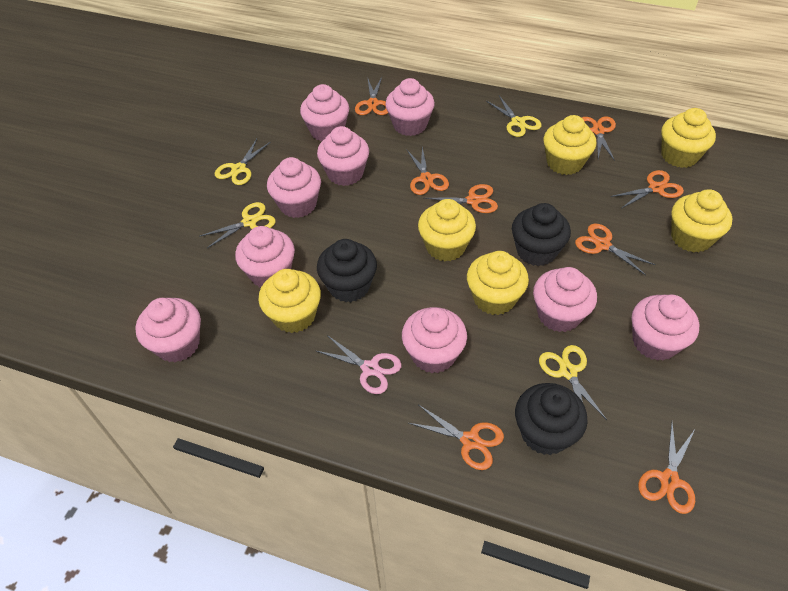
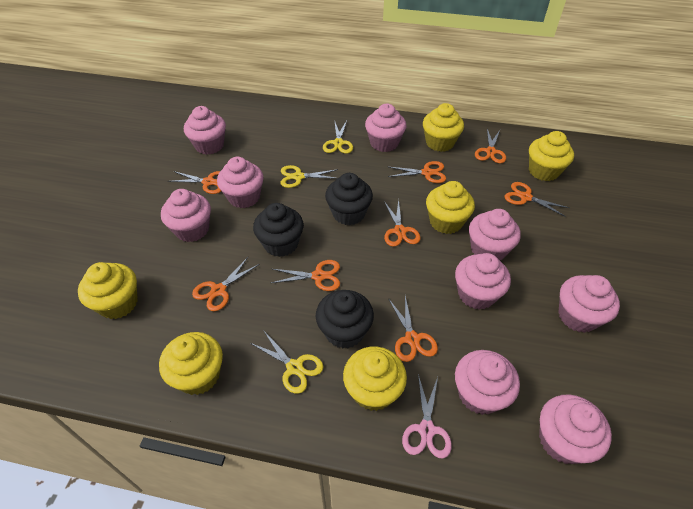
yellow scissors: [199,202,276,248] [215,139,270,185] [486,96,541,137] [539,345,607,420] = 4 -> [250,330,323,394] [281,165,338,188] [323,120,353,154] = 3

